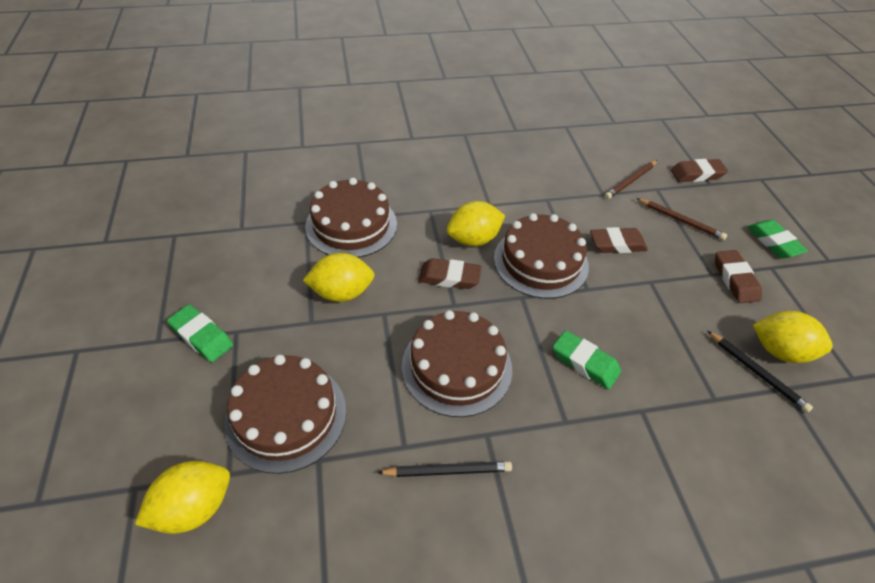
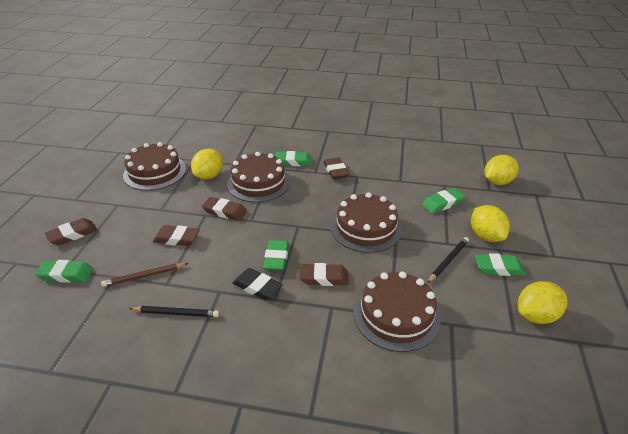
black eraser: none = 0 -> [233,268,283,300] = 1
brown eraser: [418,258,482,289] [590,227,648,253] [671,159,728,182] [715,250,762,303] = 4 -> [45,218,97,245] [153,225,200,246] [202,197,247,221] [299,263,349,286] [324,157,349,179] = 5
brown pencil: [604,160,658,199] [636,198,727,240] = 2 -> [101,263,189,287] = 1
green eraser: [167,305,233,362] [553,330,621,389] [747,220,808,258] = 3 -> [35,260,93,283] [263,240,289,270] [275,151,312,166] [422,188,465,213] [475,253,525,276] = 5

